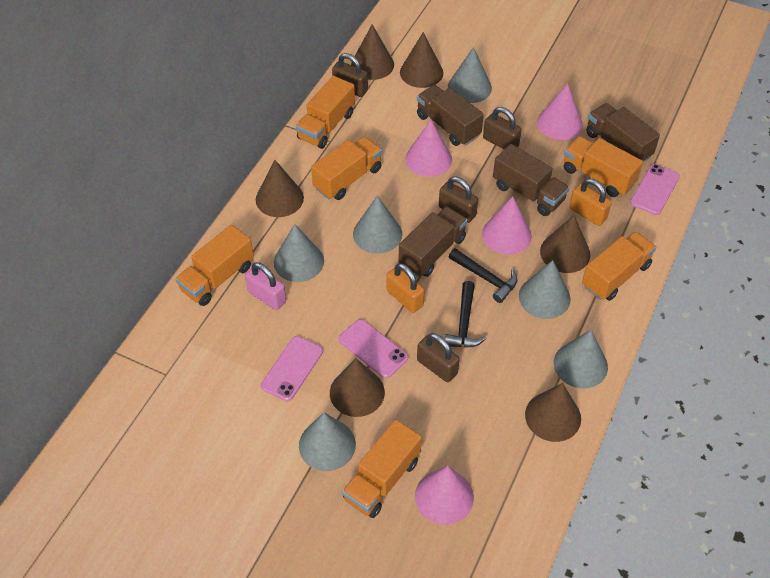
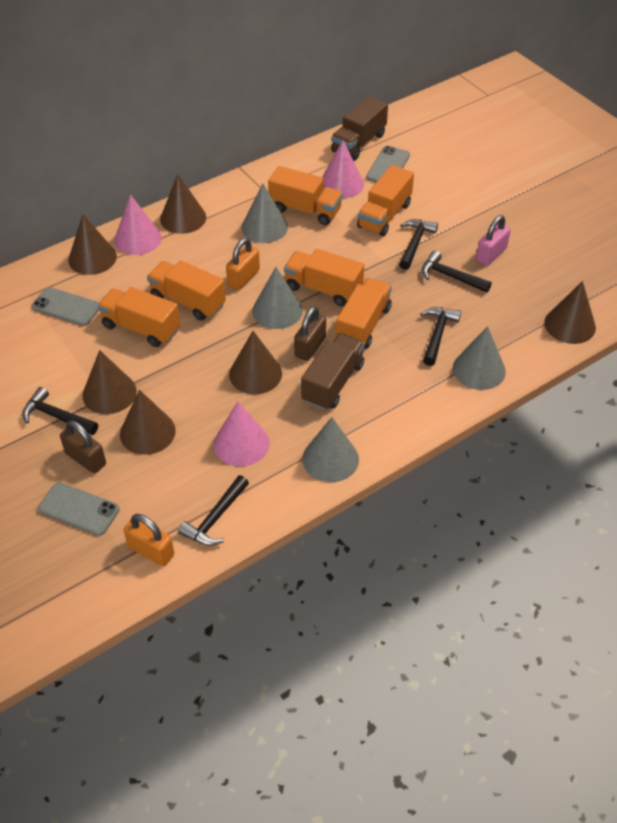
black hammer: [445,281,486,348] [449,248,518,303] = 2 -> [22,387,98,435] [178,475,249,546] [399,219,438,270] [420,307,461,366] [422,251,492,293] = 5
brown padlock: [332,53,368,97] [417,333,460,382] [439,177,478,223] [483,107,521,149] = 4 -> [60,420,106,474] [294,306,326,361] = 2
brown truck: [399,206,467,277] [417,85,484,146] [493,144,569,216] [586,103,660,163] = 4 -> [301,333,364,410] [331,96,388,161] = 2
grey cone: [274,224,324,282] [299,412,356,471] [353,195,402,254] [448,47,492,103] [519,260,571,319] [554,330,608,388] = 6 -> [242,183,288,243] [252,267,302,329] [302,417,359,482] [453,326,506,390] = 4
grey phone: none = 0 -> [31,287,99,326] [38,482,119,536] [366,146,410,182] = 3
pink cone: [405,120,452,177] [415,466,474,525] [482,197,532,255] [537,83,583,140] = 4 -> [114,195,162,255] [214,401,270,466] [322,140,364,199] = 3
pink phone: [261,336,323,401] [339,319,408,378] [630,164,680,215] = 3 -> none = 0

